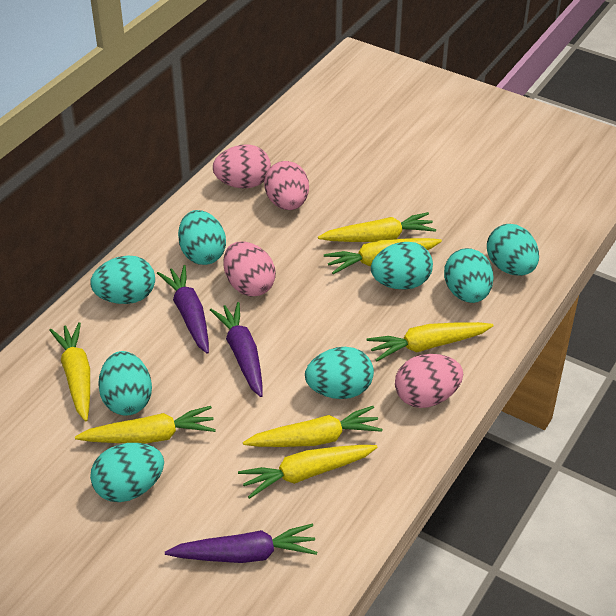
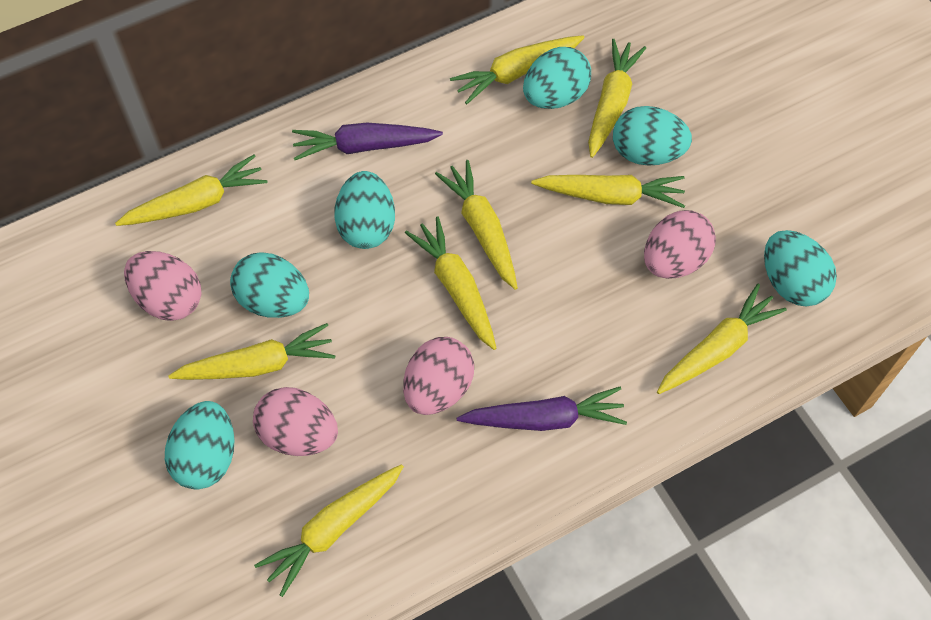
purple carrot: [157,265,209,354] [165,524,317,563] [210,302,263,397] = 3 -> [292,123,443,160] [457,387,627,431] = 2
turquoise egg: [90,255,155,304] [90,443,164,502] [98,351,152,416] [178,210,226,265] [305,347,374,399] [371,242,433,290] [444,248,494,303] [487,224,539,276] = 8 -> [165,401,235,490] [230,252,309,318] [334,171,395,249] [523,47,591,109] [613,106,692,166] [764,230,837,307] = 6
yellow carrot: [49,322,90,421] [75,406,216,443] [238,445,378,499] [243,406,382,447] [318,212,436,242] [324,238,442,274] [367,322,494,362] = 7 -> [115,155,268,226] [168,323,336,380] [254,464,404,597] [405,216,497,350] [435,160,518,290] [450,35,584,104] [531,175,685,208] [588,39,646,158] [657,284,787,394] = 9

